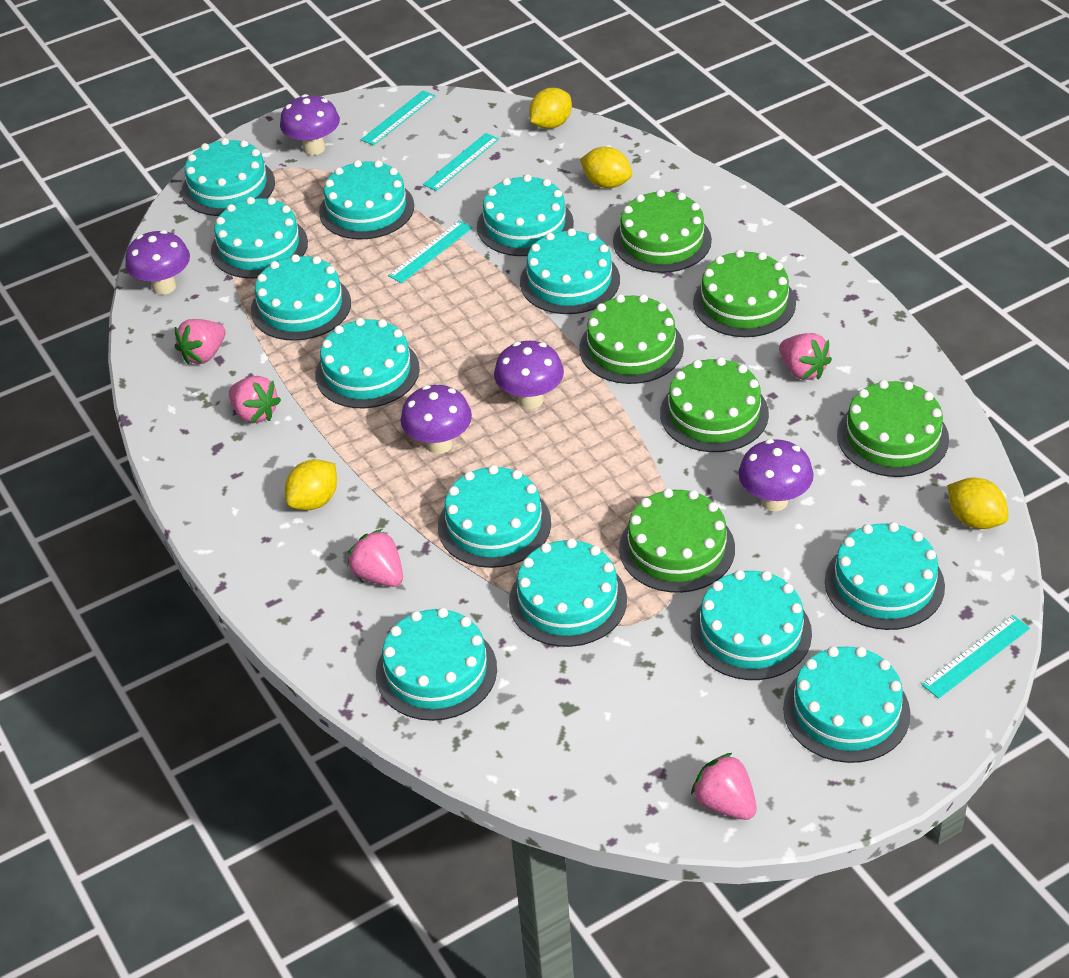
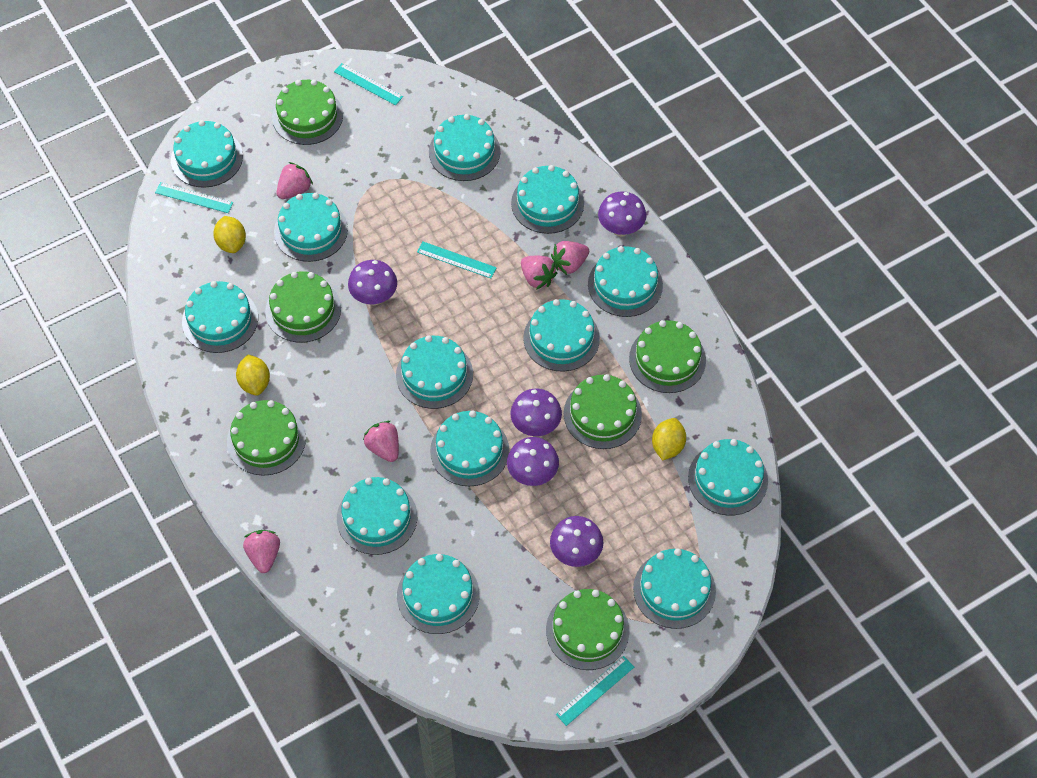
yellow lemon: [285,459,337,510] [529,88,572,129] [580,147,632,188] [948,477,1009,529] = 4 -> [213,216,246,253] [236,355,270,396] [652,418,686,460] = 3

